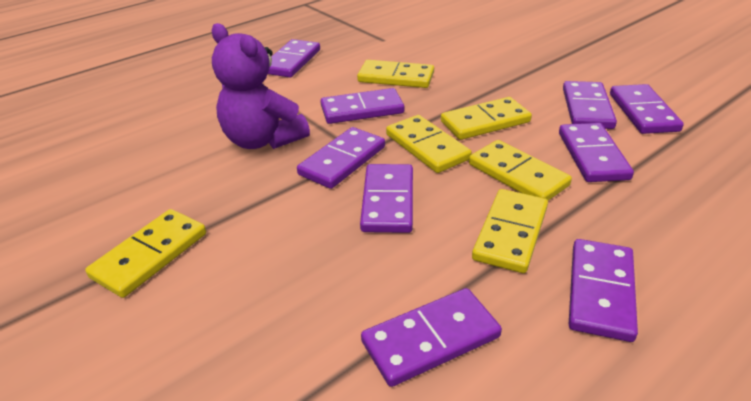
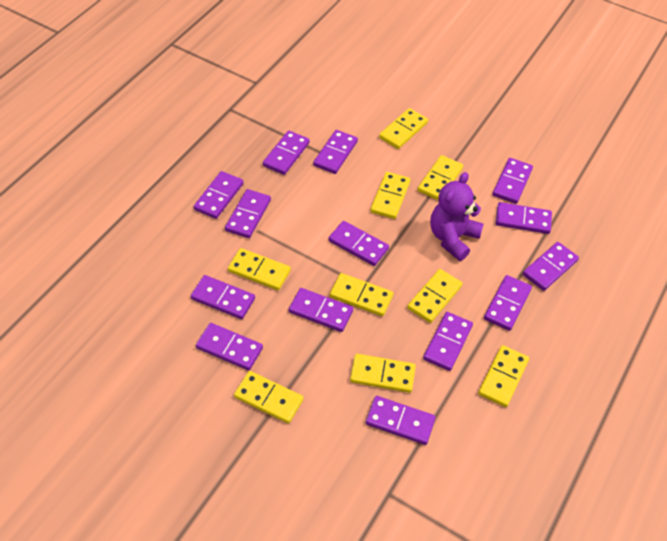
purple domino: [268,39,320,77] [297,127,385,189] [320,88,404,124] [360,164,413,233] [361,288,502,387] [559,123,634,182] [563,81,617,129] [569,239,638,342] [610,84,684,134] = 9 -> [191,275,255,319] [193,171,243,219] [196,323,263,371] [225,189,271,238] [263,130,310,175] [289,288,353,332] [313,130,358,174] [328,221,389,266] [366,396,436,445] [423,312,473,371] [484,275,532,331] [492,158,533,204] [496,202,552,234] [523,242,579,291] = 14
yellow domino: [85,209,206,298] [357,60,434,88] [386,115,472,173] [441,97,532,140] [469,140,572,201] [472,189,548,273] = 6 -> [228,248,291,290] [234,371,303,424] [330,273,393,316] [350,354,416,393] [370,172,411,219] [379,108,428,149] [407,269,463,323] [418,155,463,201] [478,345,529,407] = 9

